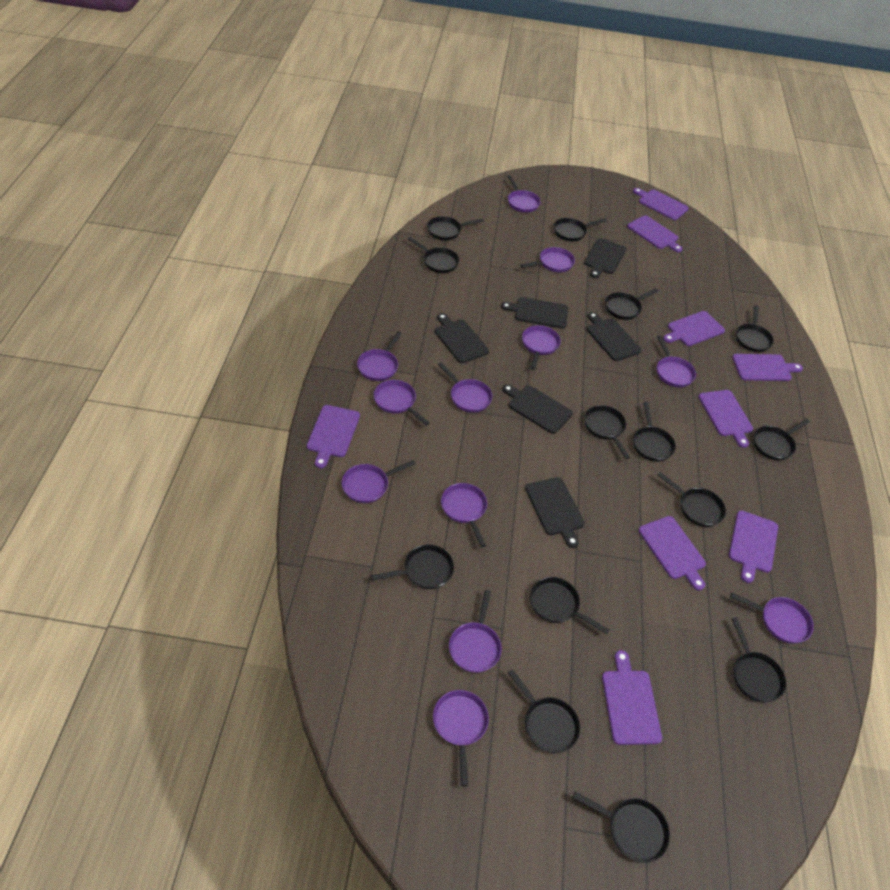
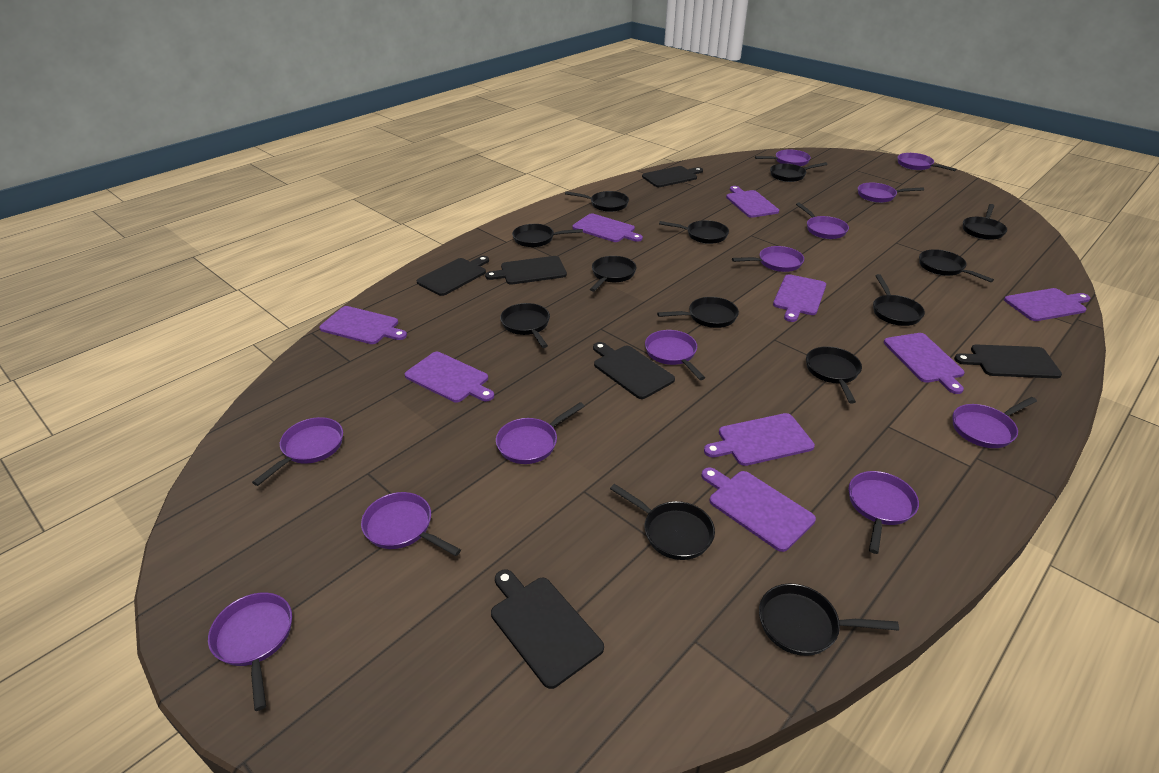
black pan: [371,544,454,589] [408,237,459,273] [427,216,484,240] [508,669,580,753] [530,577,609,634] [553,218,607,241] [572,791,670,863] [584,405,630,459] [605,288,659,320] [633,402,676,462] [657,472,726,527] [732,617,786,702] [736,305,774,352] [753,419,810,460] = 14 -> [500,303,550,348] [512,224,583,247] [565,191,629,212] [590,256,637,292] [610,484,715,560] [657,297,739,328] [659,220,729,244] [759,584,899,656] [770,162,827,182] [806,346,862,403] [873,274,925,326] [919,249,994,282] [963,204,1007,240] = 13

